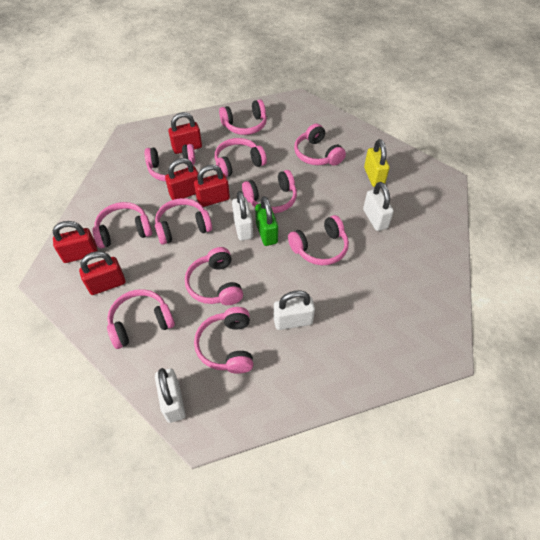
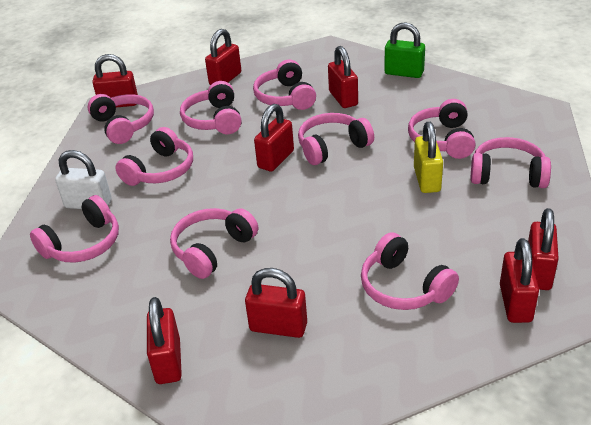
pink headphones: [92,202,152,248] [107,289,175,349] [144,144,195,182] [155,198,212,244] [185,247,243,305] [194,307,253,374] [215,138,267,177] [219,100,267,135] [242,170,297,213] [288,215,349,265] [294,124,346,166] = 11 -> [30,195,119,263] [88,94,154,144] [115,127,193,186] [170,208,258,279] [180,81,242,134] [253,59,316,110] [298,113,374,165] [361,232,459,310] [408,99,476,159] [471,137,551,188] = 10
red padlock: [53,221,98,263] [79,251,126,295] [165,158,198,200] [168,112,202,154] [194,165,230,207] = 5 -> [92,54,138,107] [147,297,182,384] [205,29,241,85] [245,268,307,338] [254,104,294,171] [328,46,358,108] [500,238,539,323] [528,208,559,290] = 8
white padlock: [155,368,186,423] [232,191,253,241] [274,290,315,330] [363,182,394,231] = 4 -> [55,150,112,209] = 1

